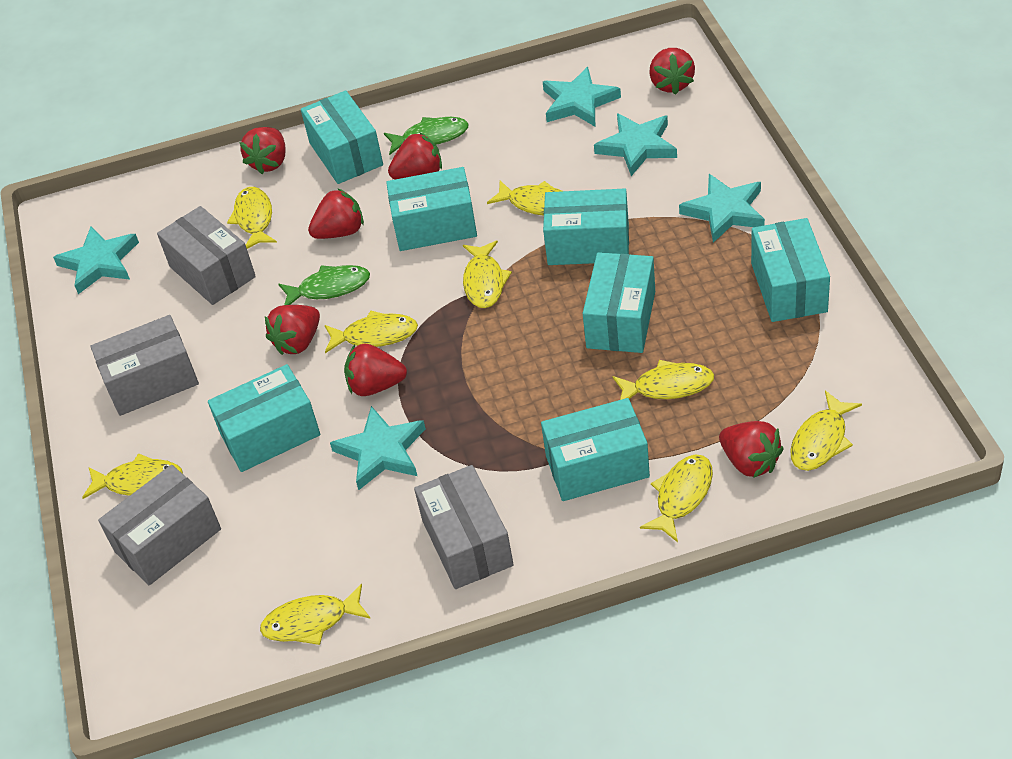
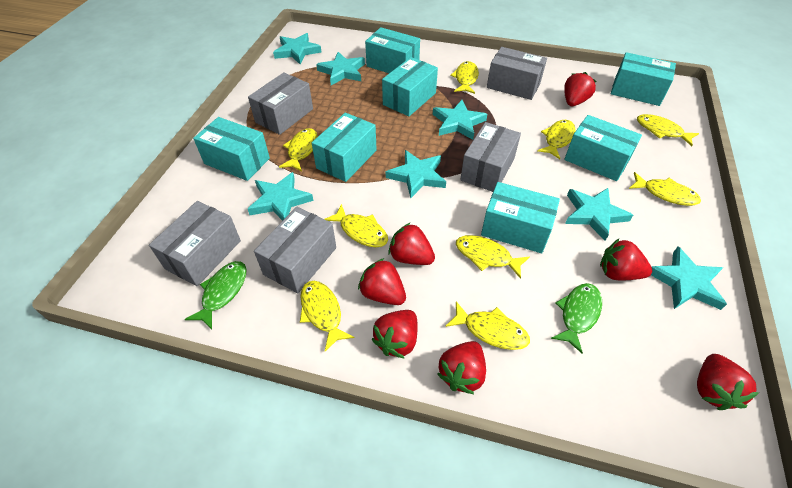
grey box: [90,315,199,416] [98,465,221,585] [157,206,256,305] [414,465,514,589] = 4 -> [149,201,241,286] [248,72,313,135] [254,207,336,293] [460,122,521,192] [487,47,547,100] = 5
turquoise star: [53,226,139,294] [330,406,426,490] [543,67,621,126] [594,113,677,176] [679,174,765,243] = 5 -> [248,172,313,221] [273,33,321,65] [316,52,365,85] [386,150,446,198] [433,100,487,140] [565,188,633,241] [651,247,727,310] = 7

